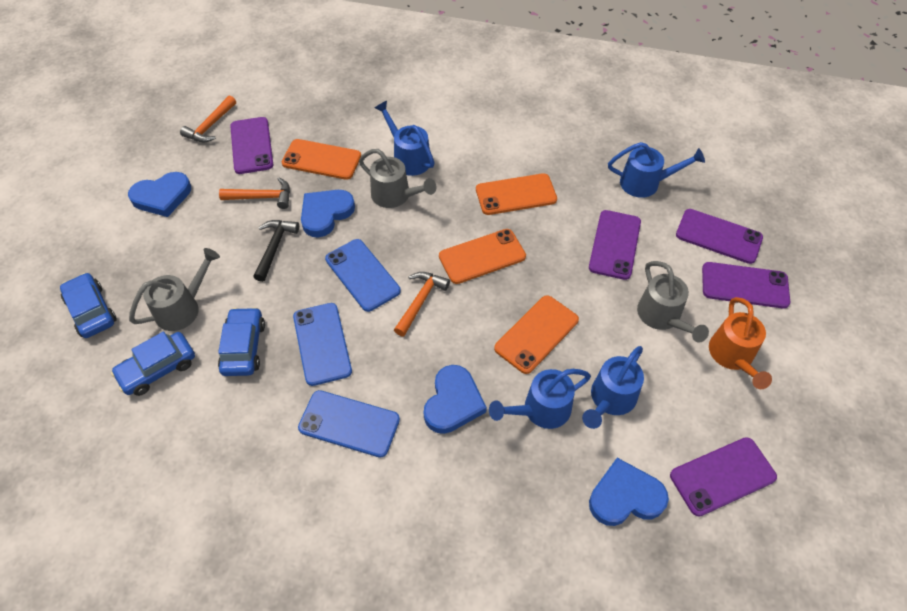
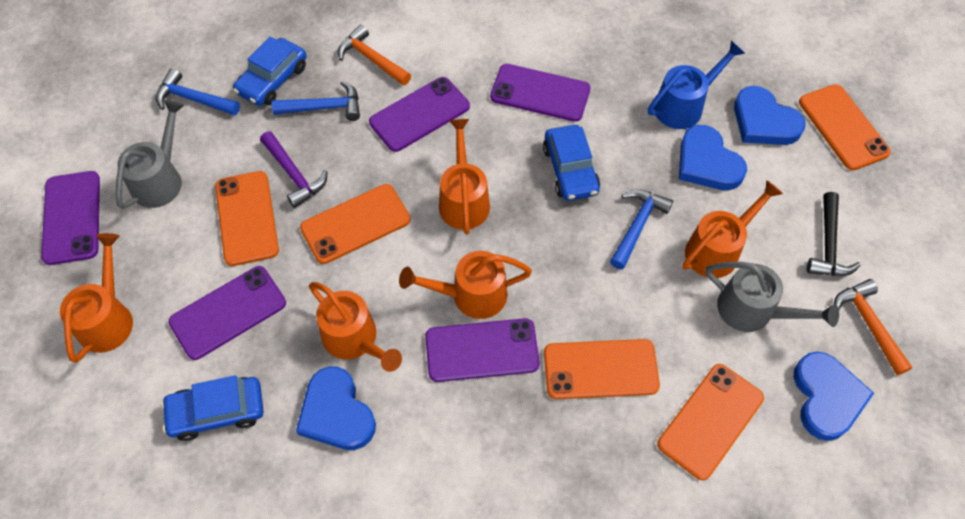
blue hammer: none = 0 -> [156,68,240,116] [272,81,360,121] [610,189,673,269] = 3
blue phone: [293,303,352,386] [298,390,400,458] [325,239,401,312] = 3 -> none = 0
blue watering can: [374,101,435,176] [489,369,591,429] [582,346,644,429] [608,142,705,198] = 4 -> [648,41,745,129] = 1
grey watering can: [129,248,220,331] [359,149,437,208] [637,261,709,343] = 3 -> [116,100,185,209] [705,262,839,332] = 2
orange hammer: [180,95,236,142] [219,178,290,209] [394,272,450,336] = 3 -> [338,25,411,85] [834,279,912,375] = 2
orange phone: [282,139,361,180] [439,229,526,284] [476,173,557,215] [494,295,579,374] = 4 -> [215,171,279,266] [300,184,410,264] [544,339,660,399] [657,364,764,480] [799,84,891,170] = 5
orange watering can: [709,297,772,389] = 1 -> [60,233,133,363] [309,282,402,372] [399,251,532,319] [439,119,490,234] [682,180,783,278] = 5
purple hammer: none = 0 -> [260,131,328,208] = 1

